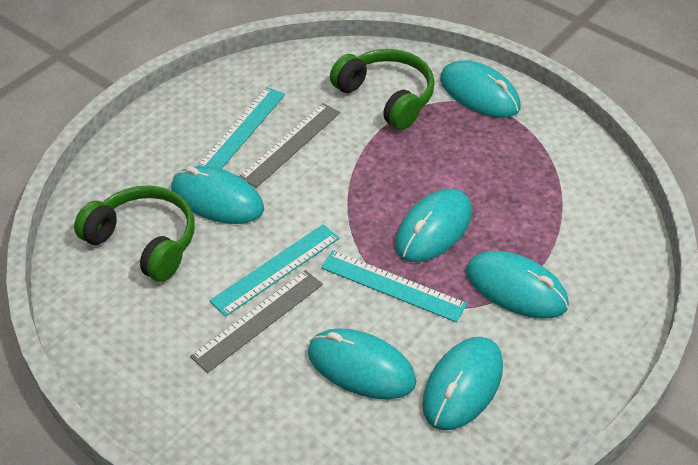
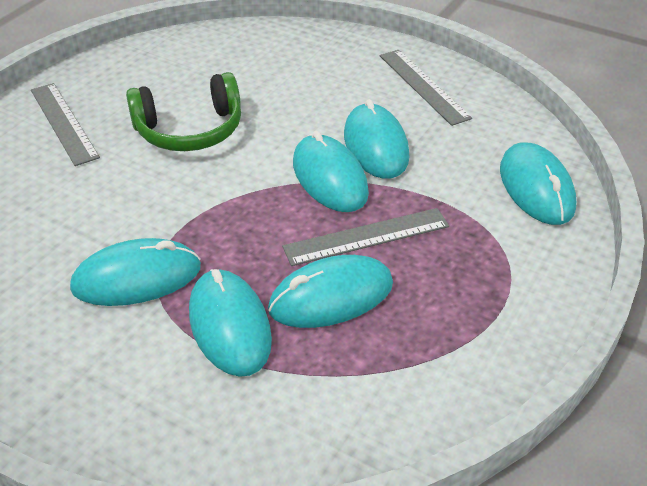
green headphones: [74,185,195,282] [330,49,435,130] = 2 -> [126,72,241,151] = 1
grey ruler: [190,270,323,373] [239,103,340,188] = 2 -> [31,83,100,166] [282,208,449,266] [380,50,472,126] = 3
turquoise ruler: [196,87,285,169] [210,224,339,317] [321,250,467,322] = 3 -> none = 0

